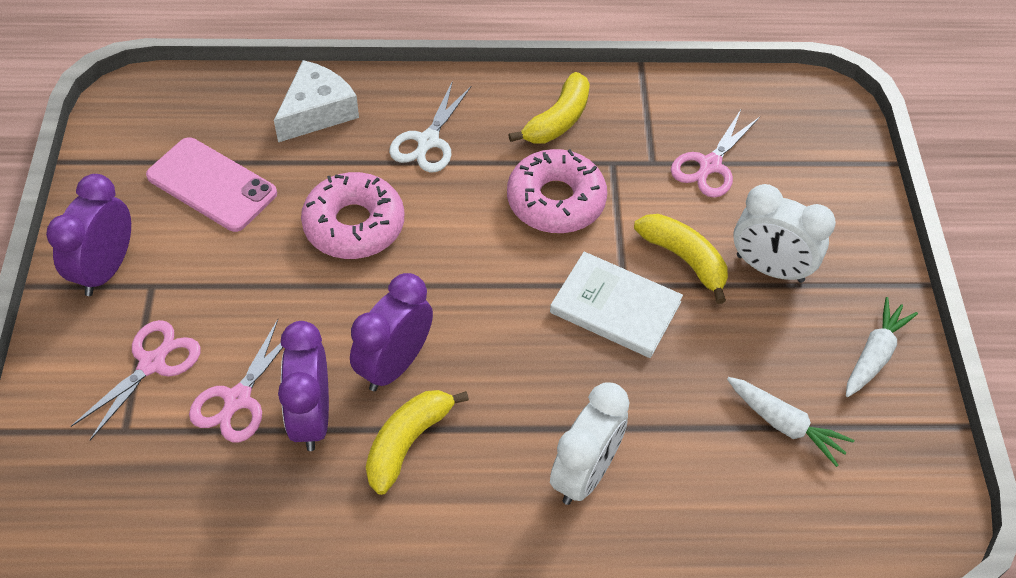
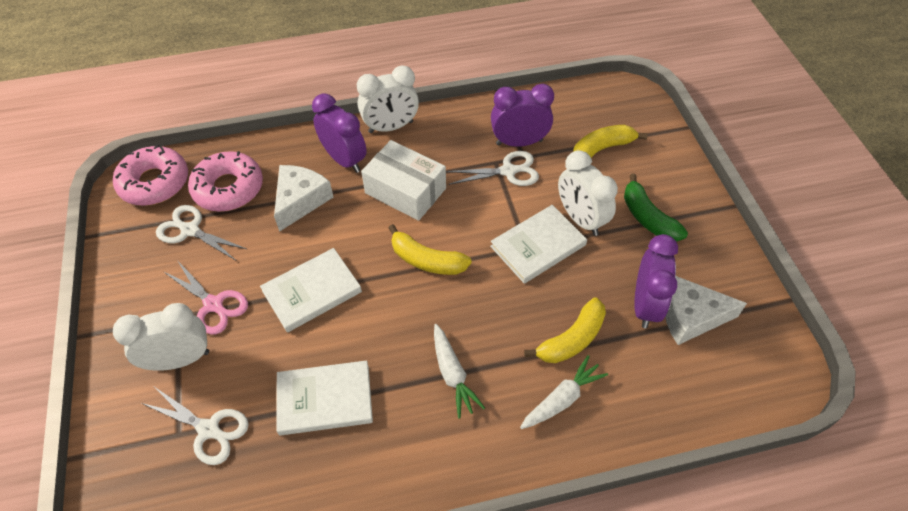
green banana: none = 0 -> [624,174,688,242] = 1
pink phone: [146,137,277,232] = 1 -> none = 0
pink scissors: [70,320,201,441] [189,319,283,443] [671,110,760,197] = 3 -> [163,260,248,334] = 1
white book: [550,252,683,358] = 1 -> [260,248,362,332] [276,360,373,436] [490,205,587,284] = 3
white box: none = 0 -> [361,140,446,221] = 1
white cheese: [274,60,359,142] = 1 -> [274,165,333,232] [665,276,747,345] = 2
white clock: [550,382,630,505] [733,184,836,283] = 2 -> [113,303,209,371] [357,65,419,133] [558,150,618,236] = 3
white scissors: [389,81,471,172] = 1 -> [141,387,249,465] [156,205,247,260] [446,151,539,186] = 3

